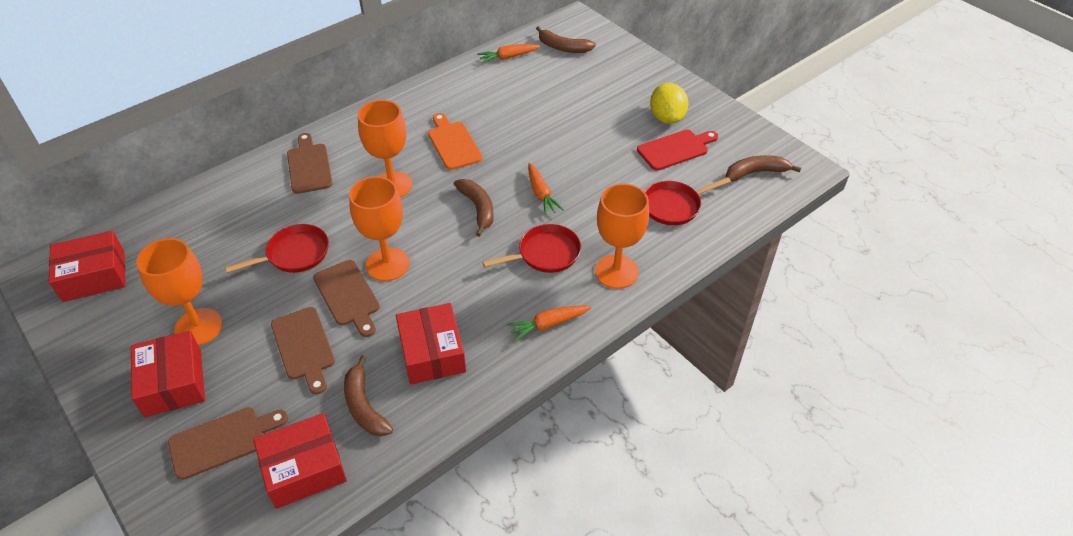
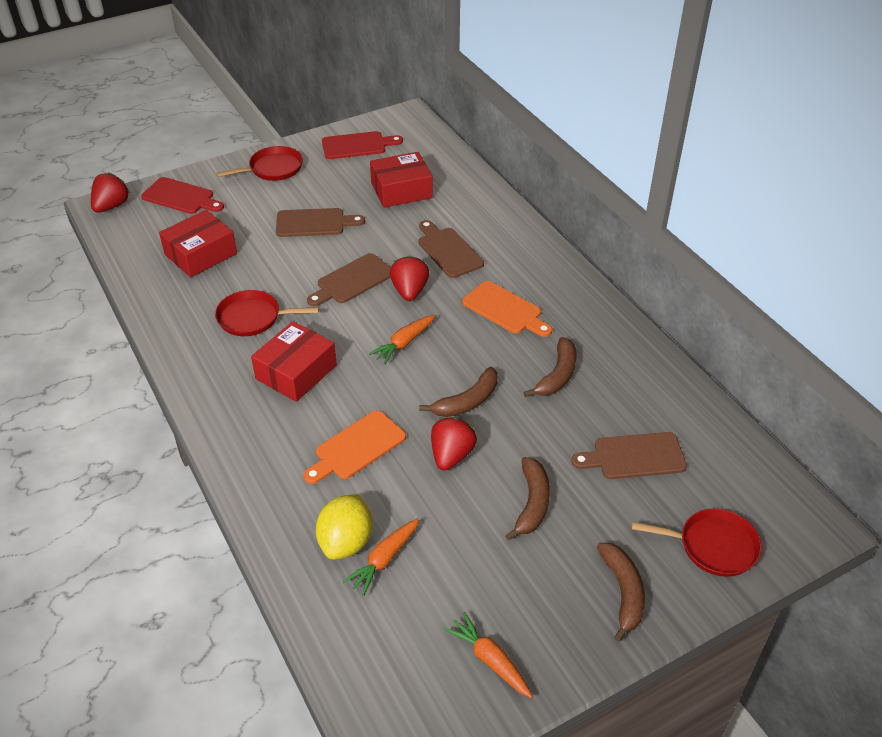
orange cutting board: [428,113,483,170] = 1 -> [303,410,406,484] [462,281,552,337] = 2
orange goblet: [136,238,223,346] [349,176,410,281] [358,100,412,198] [595,183,649,289] = 4 -> none = 0
red box: [49,231,126,302] [131,331,205,417] [253,413,347,509] [396,303,466,384] = 4 -> [159,210,237,277] [251,321,337,402] [370,152,433,208] = 3
red cutting board: [637,130,718,171] = 1 -> [141,177,224,214] [322,131,403,159] = 2
red strawberry: none = 0 -> [91,173,130,213] [390,255,429,301] [431,417,477,471] = 3

